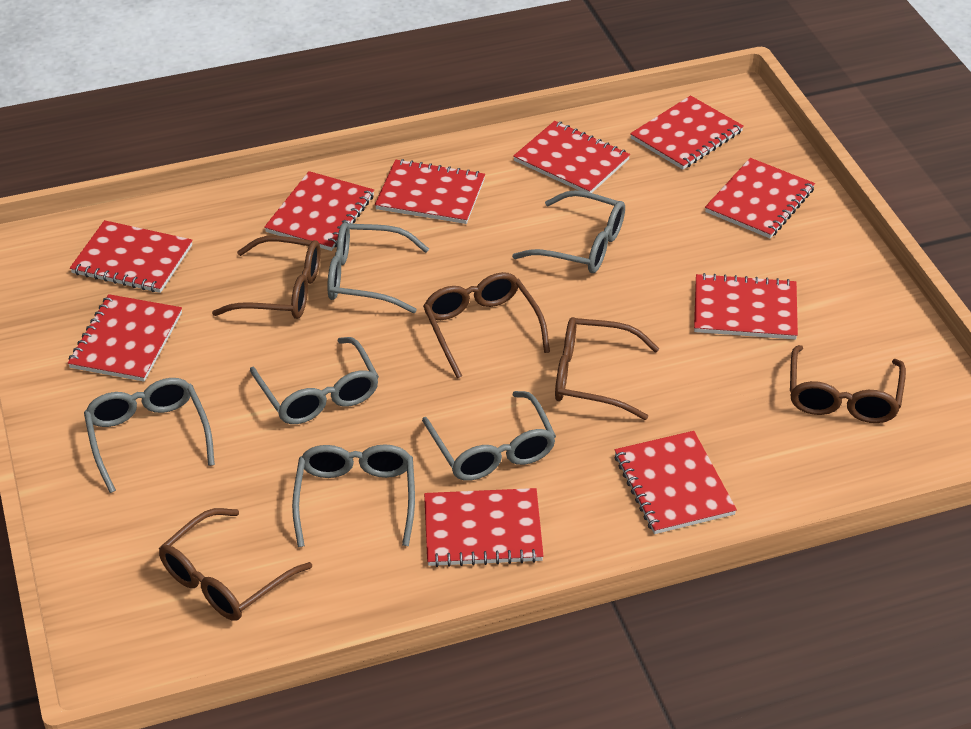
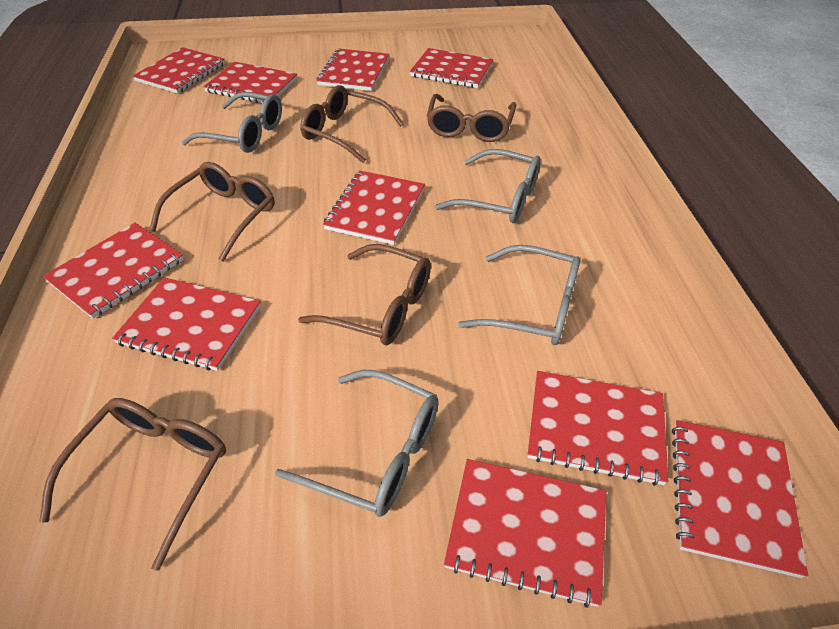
grey glasses: [84,378,215,493] [250,337,379,424] [292,444,415,547] [327,222,429,313] [422,391,556,481] [512,190,625,273] = 6 -> [182,92,282,153] [275,370,439,517] [435,149,541,223] [458,245,580,345] = 4

